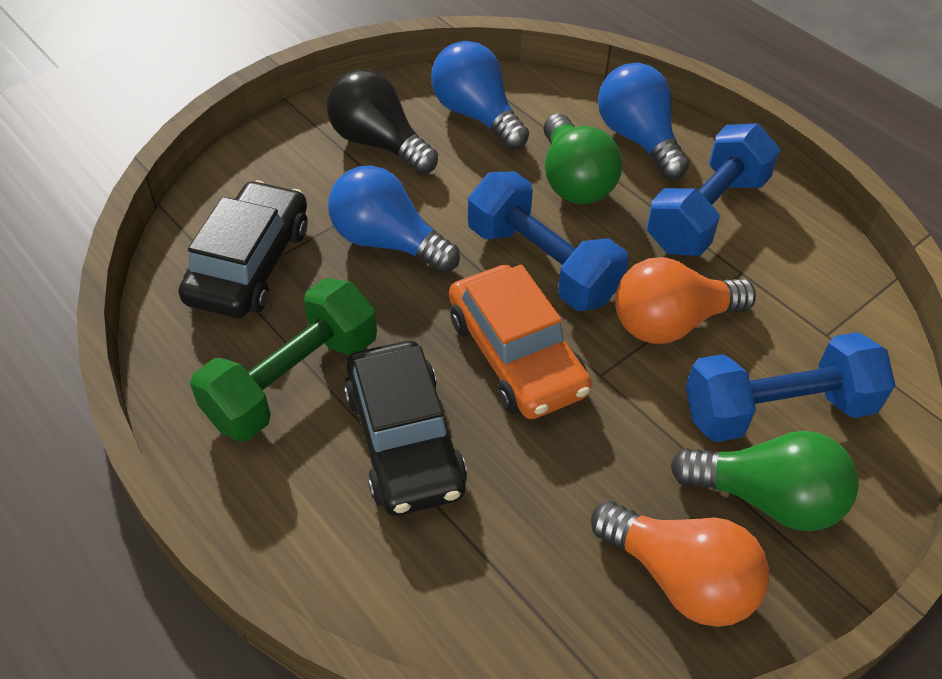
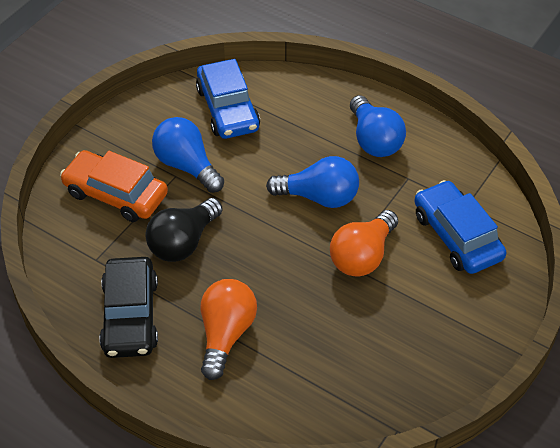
black car: [179,180,307,318] [344,341,467,516] = 2 -> [99,257,158,358] = 1
blue car: none = 0 -> [196,59,260,139] [414,180,507,274] = 2
blue dumbbell: [468,171,629,311] [646,123,780,256] [686,332,895,442] = 3 -> none = 0
green dumbbell: [190,278,377,441] = 1 -> none = 0
green light bulb: [543,113,622,204] [670,431,859,531] = 2 -> none = 0

